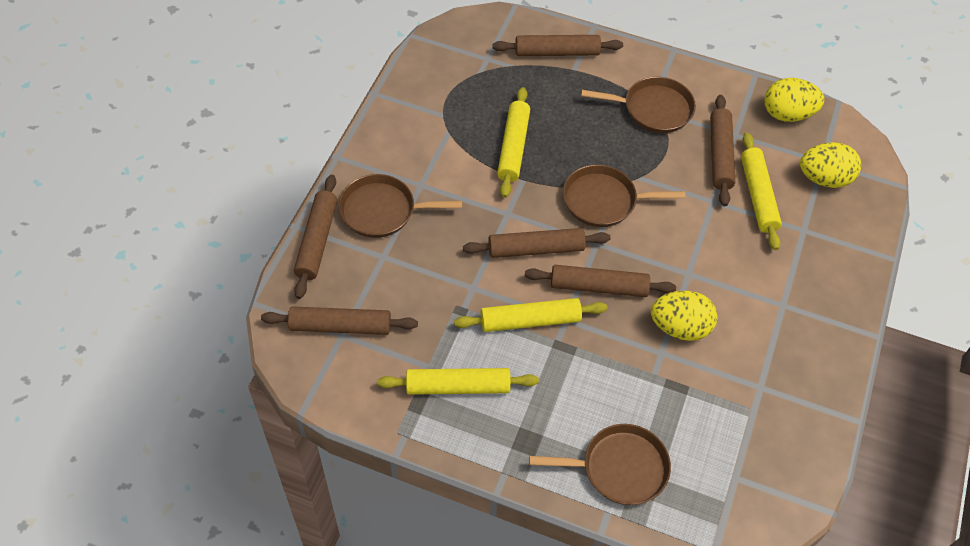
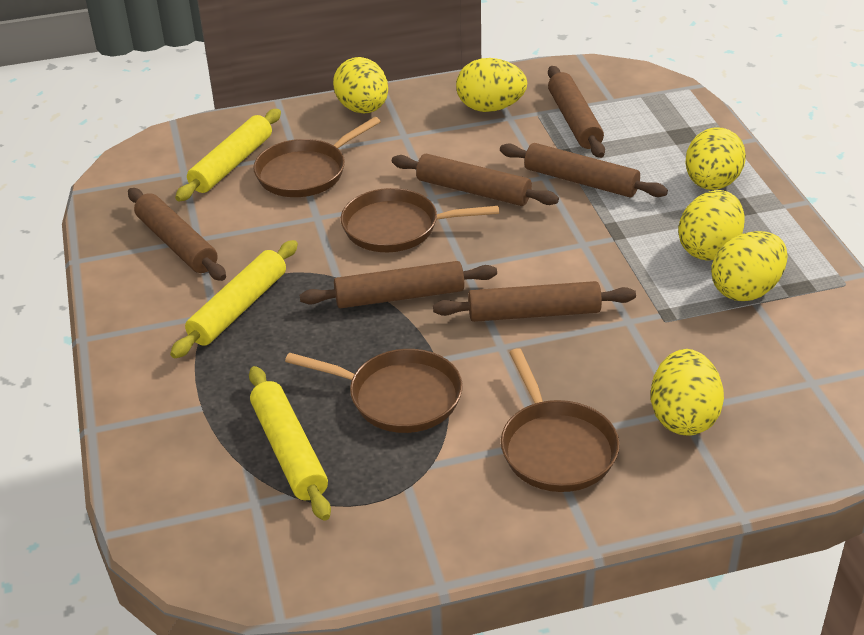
yellow egg: [651,291,718,341] [764,78,824,122] [800,142,861,188] = 3 -> [333,57,388,113] [456,58,527,112] [651,349,724,436] [678,190,745,261] [686,127,746,190] [711,231,788,301] = 6
yellow rolling pin: [377,368,539,395] [454,298,608,332] [497,87,530,198] [741,133,782,250] = 4 -> [170,240,298,358] [175,109,281,201] [249,366,331,521] = 3

